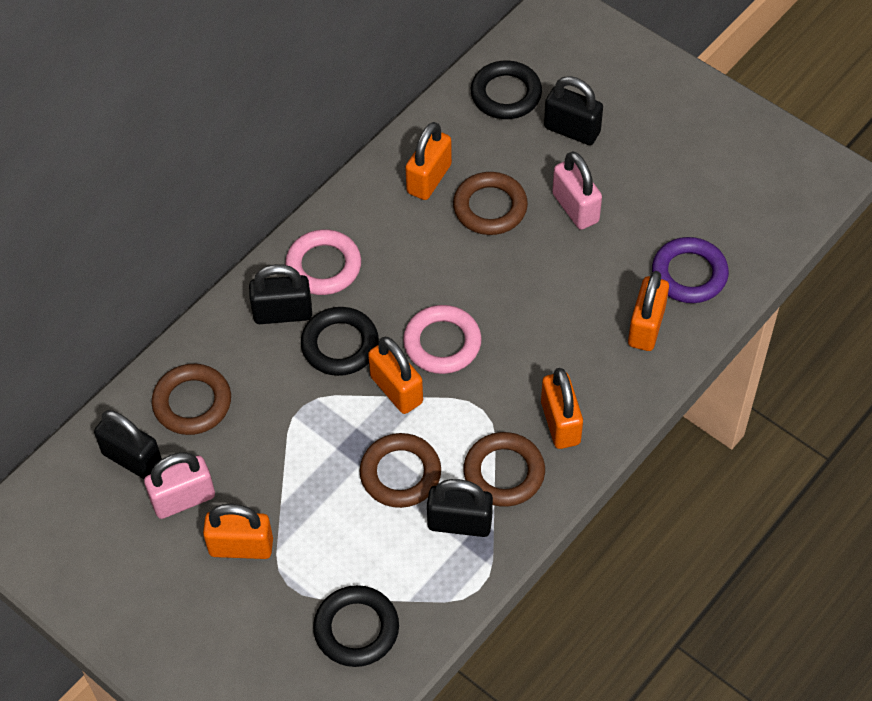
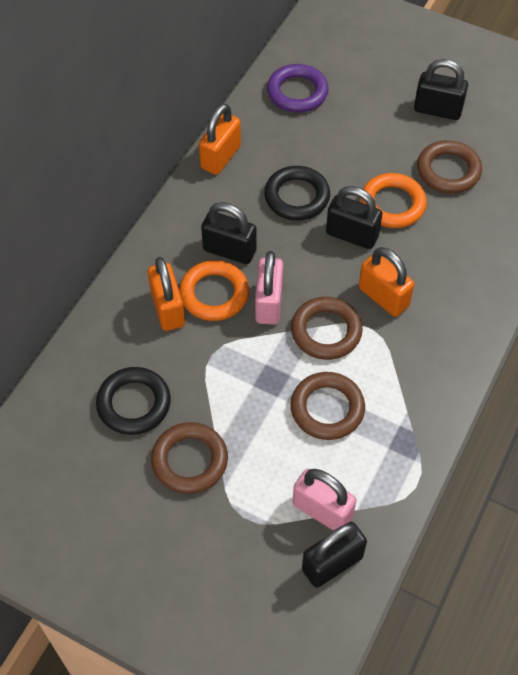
black ring: [301,307,379,376] [313,585,399,667] [471,60,542,119] = 3 -> [96,367,171,435] [264,166,330,220] = 2
orange padlock: [203,504,273,559] [368,337,423,414] [405,122,452,200] [541,368,583,449] [628,271,669,351] = 5 -> [148,257,185,331] [199,104,241,175] [359,247,414,317] = 3
orange ring: none = 0 -> [179,260,249,321] [360,173,427,228] = 2
pink ring: [285,229,361,295] [403,305,482,374] = 2 -> none = 0

